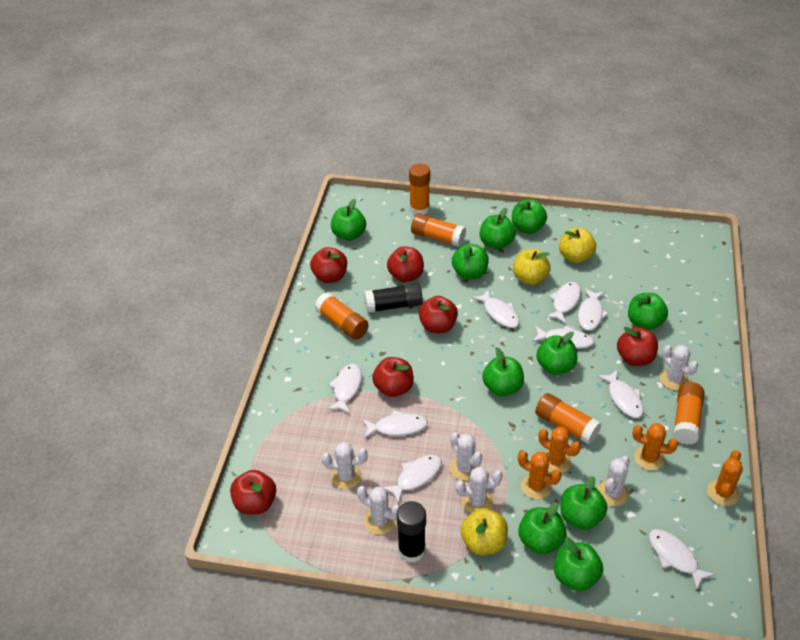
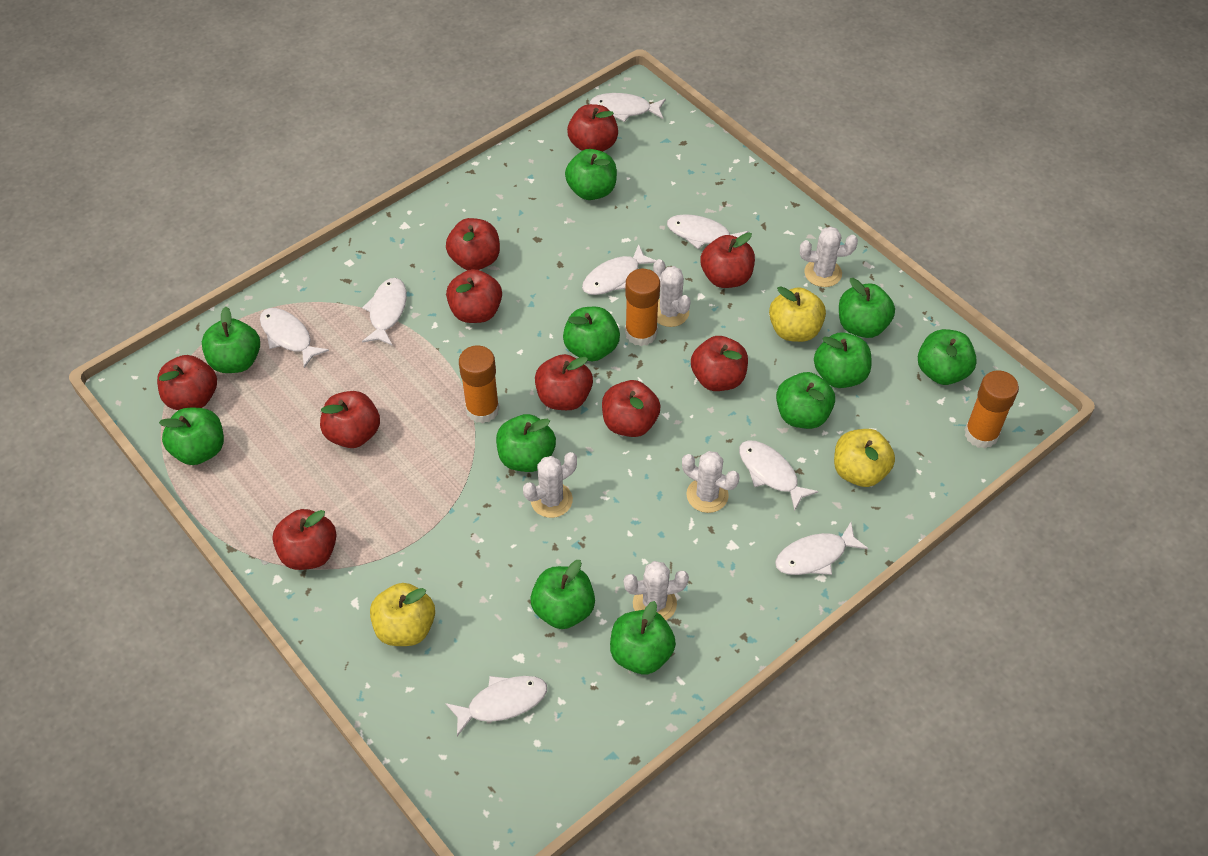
black glue stick: [364,283,423,313] [397,501,426,563] = 2 -> none = 0
green apple: [331,199,366,241] [452,244,489,280] [480,208,516,250] [482,348,524,396] [512,199,547,234] [518,502,567,554] [536,332,577,375] [554,537,603,591] [560,476,607,530] [628,293,668,330] = 10 -> [159,408,224,465] [202,307,260,373] [496,414,556,472] [530,560,595,629] [563,307,620,362] [565,149,617,200] [610,601,676,674] [776,372,835,429] [814,333,871,388] [839,278,895,338] [918,329,977,385] = 11
orange cactus: [518,451,562,499] [539,426,581,473] [632,423,678,471] [707,450,743,506] = 4 -> none = 0
orange glue stick: [315,292,369,340] [409,163,430,215] [411,213,466,247] [535,393,602,444] [673,382,704,445] = 5 -> [459,345,499,424] [625,269,660,346] [965,370,1019,448] = 3
red apple: [230,470,276,515] [310,247,347,283] [372,357,414,397] [387,246,424,282] [419,296,458,333] [617,327,658,366] = 6 -> [157,355,217,410] [272,509,337,570] [320,391,380,448] [446,218,500,270] [446,269,502,323] [535,354,593,410] [567,104,618,152] [602,380,661,437] [691,336,748,391] [700,232,755,288] = 10
white cactus: [322,442,367,489] [357,486,400,535] [450,432,482,481] [456,467,503,513] [597,456,630,506] [660,345,698,390] = 6 -> [523,452,577,518] [624,561,689,620] [653,259,691,327] [682,451,739,513] [800,226,858,287] = 5
white fish: [327,364,362,414] [362,410,428,439] [383,455,442,504] [472,289,520,328] [533,326,594,349] [545,282,581,324] [578,289,609,331] [597,369,644,418] [649,529,715,589] = 9 -> [260,308,329,368] [362,278,407,346] [445,676,547,736] [582,244,656,295] [590,93,666,122] [667,214,748,249] [739,440,819,511] [775,522,868,575] = 8

